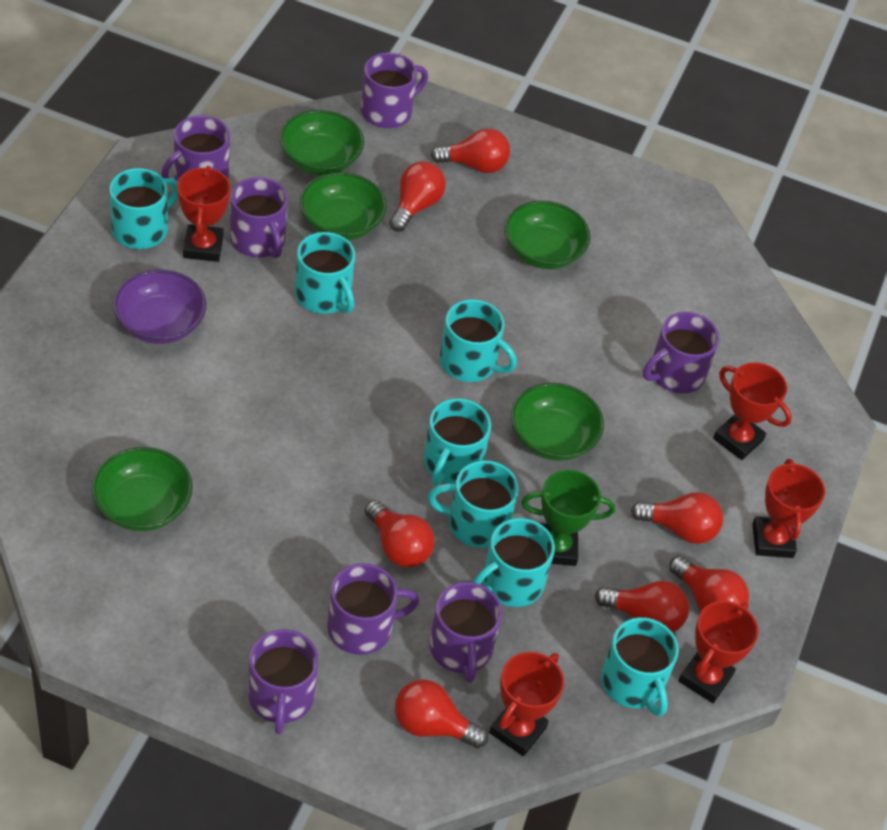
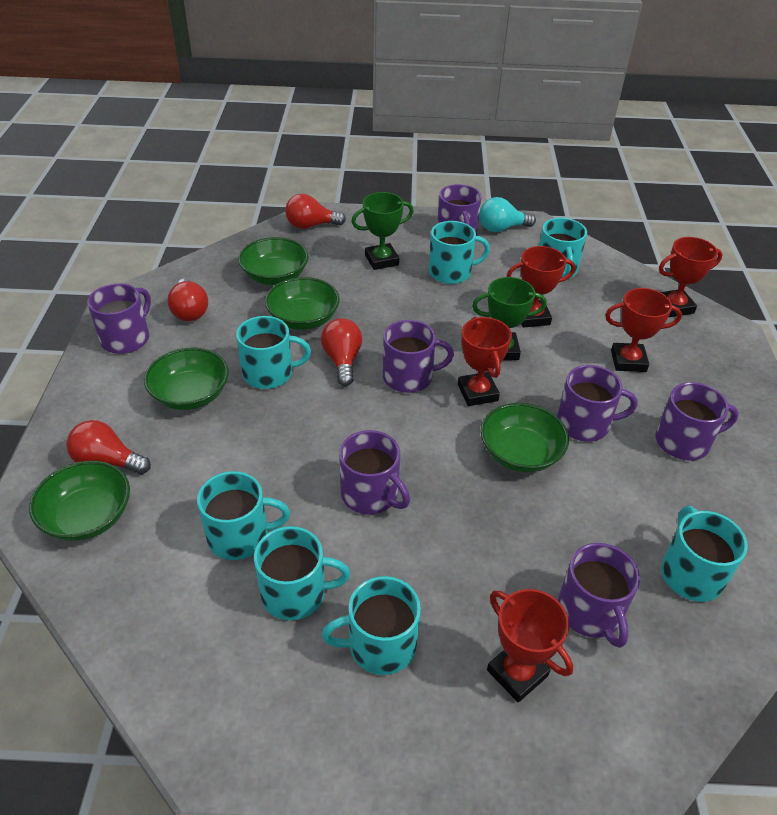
green trophy: [521,470,615,566] = 1 -> [351,192,414,270] [472,277,547,360] = 2
purple bowl: [113,270,206,344] = 1 -> none = 0
red light bulb: [365,500,435,568] [389,161,446,231] [395,679,488,748] [431,128,510,173] [595,581,689,633] [631,492,723,544] [669,556,749,611] = 7 -> [66,420,151,474] [167,279,208,321] [285,194,346,229] [321,318,362,386] = 4
turquoise light bulb: none = 0 -> [479,197,536,232] = 1

